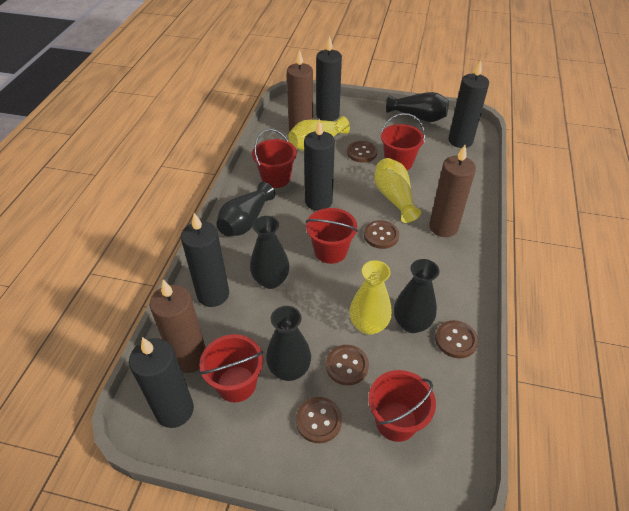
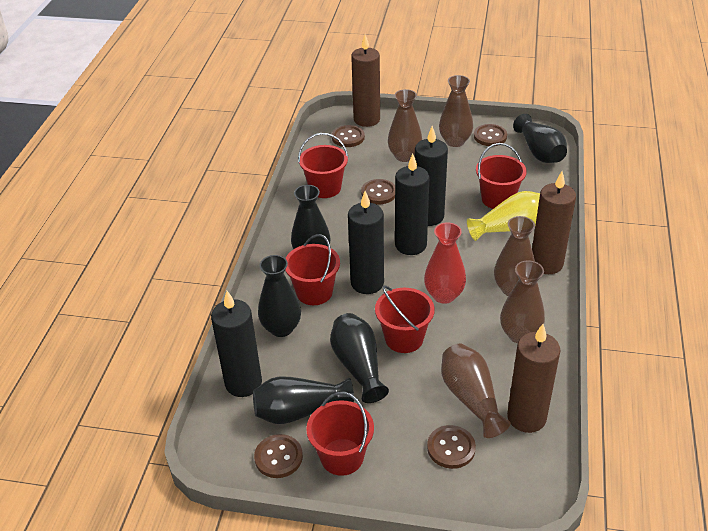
black candle: [129,337,194,428] [181,213,229,307] [304,119,335,211] [316,36,342,121] [448,60,489,148] = 5 -> [211,291,262,397] [348,191,384,294] [395,154,429,255] [415,126,448,226] = 4
brown vase: none = 0 -> [388,89,422,162] [439,75,473,147] [441,344,511,438] [494,216,535,296] [500,260,545,343] = 5
red vase: none = 0 -> [424,222,466,304] = 1
yellow vase: [288,116,350,151] [349,260,392,335] [374,158,421,223] = 3 -> [467,191,540,241] = 1

